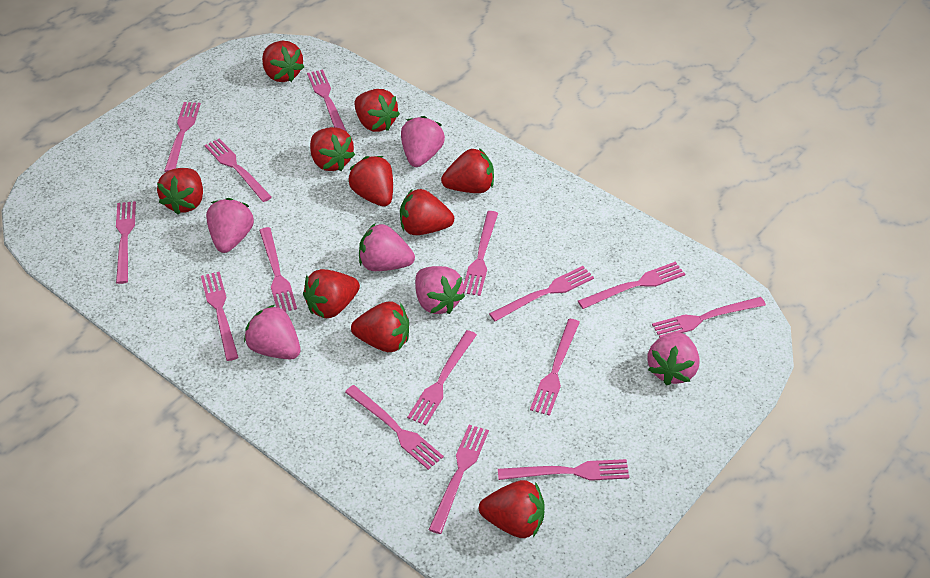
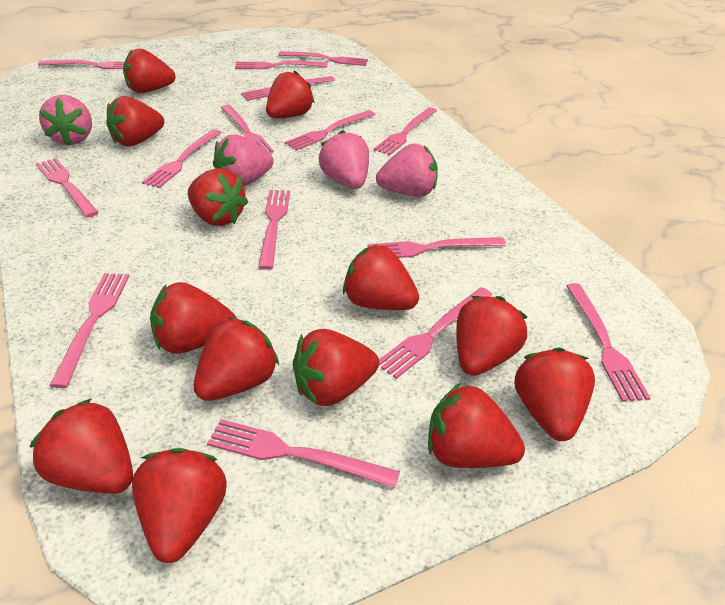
pink strawberry: [206,198,254,253] [244,305,301,360] [359,224,415,271] [401,116,445,167] [415,266,465,314] [647,333,700,385] = 6 -> [39,95,92,146] [213,135,274,187] [319,130,369,189] [376,143,438,197] = 4
red strawberry: [157,168,203,215] [262,41,304,82] [303,269,360,318] [310,127,355,171] [348,156,393,207] [351,301,409,352] [354,89,400,132] [400,189,454,235] [441,148,494,193] [479,480,545,538] = 10 -> [30,398,133,494] [106,96,164,146] [123,48,176,93] [132,448,227,563] [150,282,236,354] [188,168,248,226] [194,317,279,401] [266,70,315,118] [293,329,379,406] [343,244,419,310] [428,383,525,468] [456,296,527,376] [514,347,595,441] = 13

